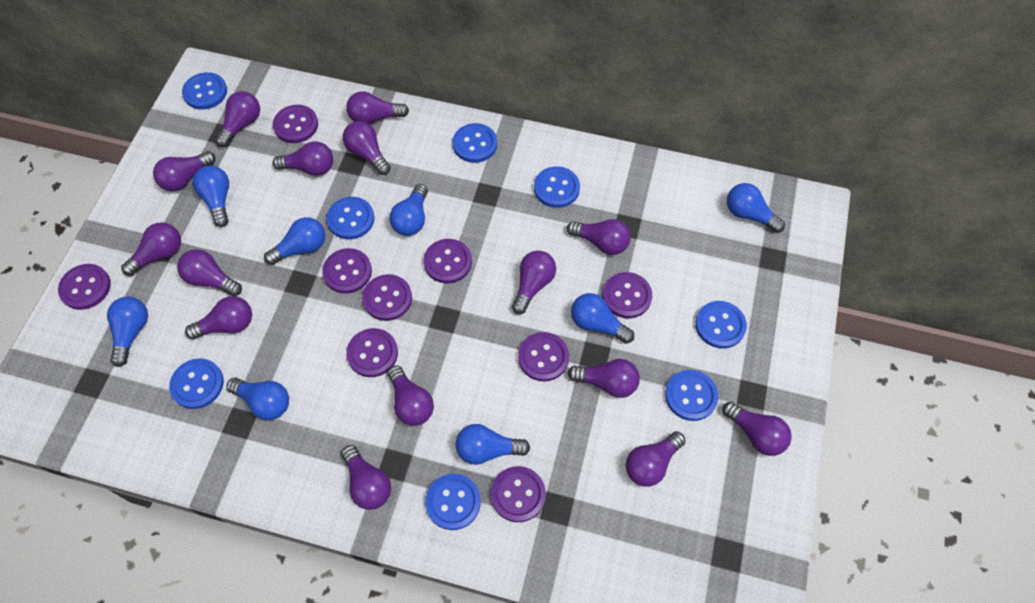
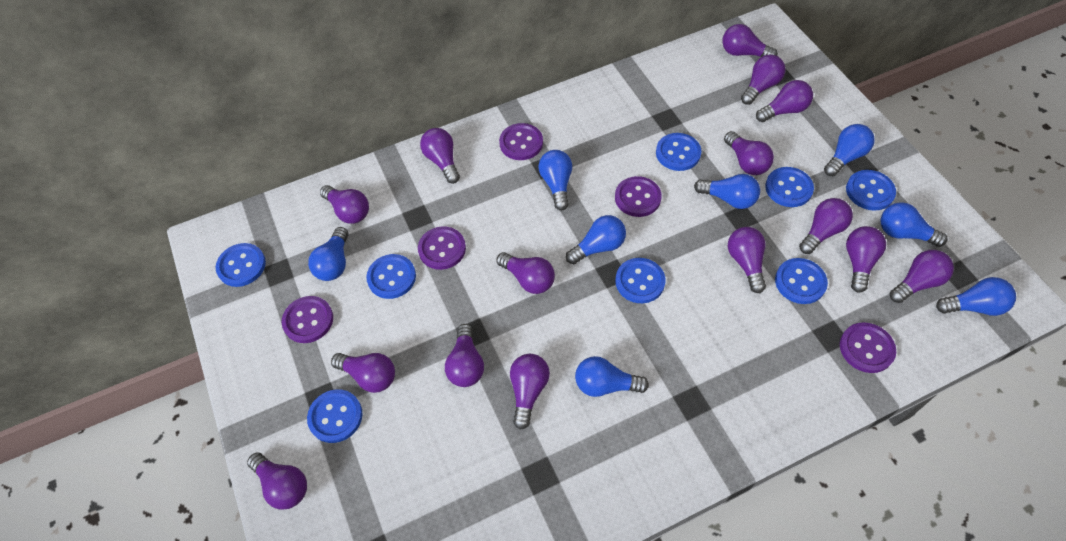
purple button: [58,264,111,310] [273,105,318,143] [322,248,372,294] [346,328,398,377] [362,274,412,321] [424,239,472,283] [491,466,546,522] [518,332,569,382] [603,272,652,318] = 9 -> [282,296,333,343] [418,226,466,270] [499,123,543,160] [615,176,662,217] [840,322,896,373] = 5

